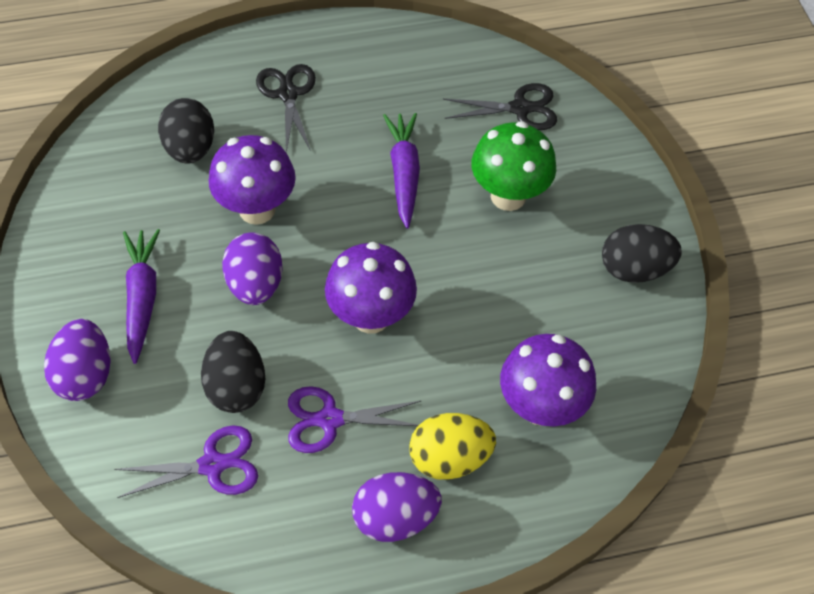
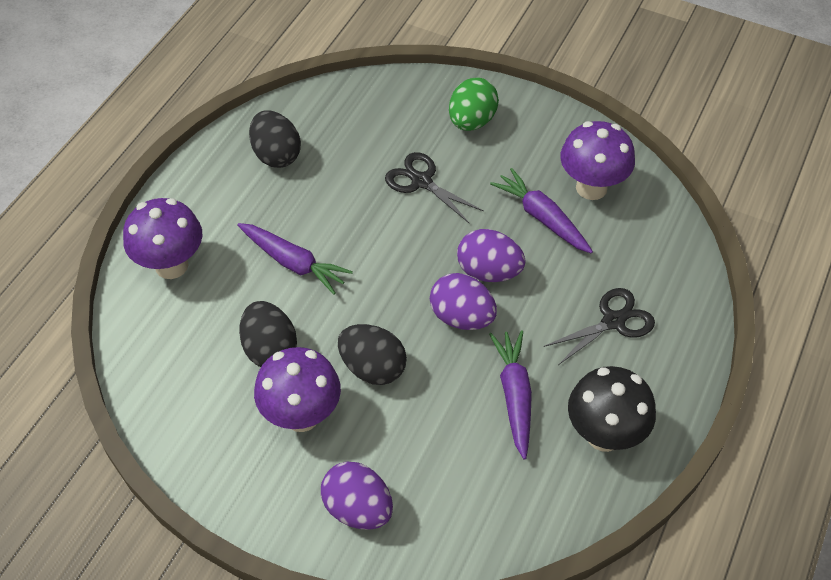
black mushroom: none = 0 -> [568,366,656,452] = 1
green egg: none = 0 -> [449,78,499,131] = 1
green mushroom: [471,121,556,211] = 1 -> none = 0
purple carrot: [123,229,160,364] [383,113,420,228] = 2 -> [237,223,353,294] [489,330,532,460] [490,168,593,253] = 3
purple scissors: [114,425,258,498] [288,386,421,453] = 2 -> none = 0
yellow egg: [409,413,496,480] = 1 -> none = 0

